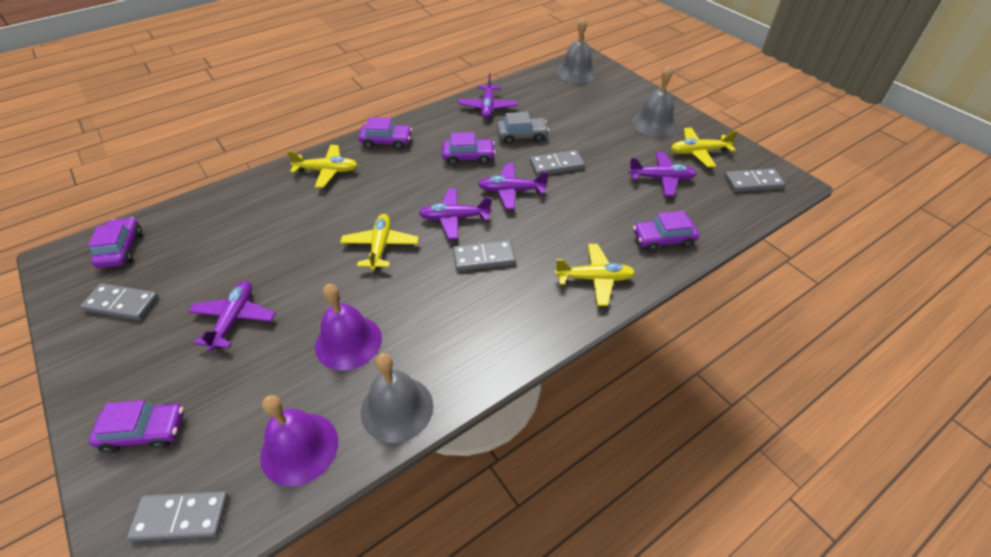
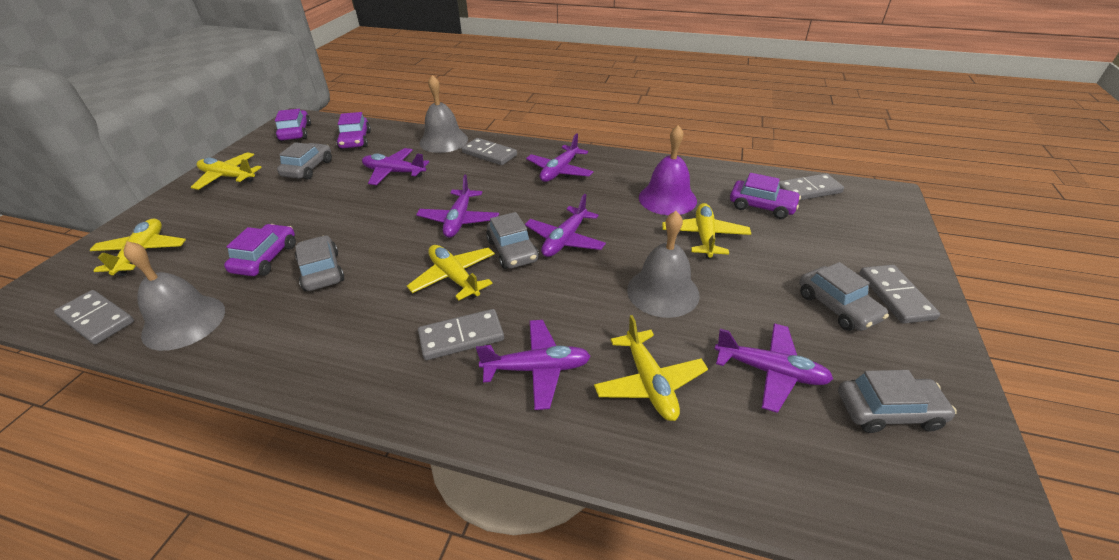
grey car: [497,112,549,144] = 1 -> [277,142,332,180] [295,235,344,291] [486,212,539,269] [799,262,889,331] [838,370,957,433] = 5
purple bell: [260,395,338,486] [315,284,382,371] = 2 -> [639,125,697,215] = 1
purple car: [88,217,142,268] [89,400,184,453] [358,117,412,150] [442,132,495,166] [633,211,699,252] = 5 -> [224,224,296,276] [275,109,311,142] [336,112,371,149] [730,173,801,219] = 4
purple plane: [188,281,276,351] [419,188,492,239] [458,73,518,118] [478,163,548,209] [628,152,697,196] = 5 -> [362,148,429,185] [416,175,499,238] [476,320,591,410] [525,194,606,257] [526,133,593,182] [715,323,833,413] = 6
yellow plane: [287,145,358,188] [340,214,419,271] [555,244,636,306] [671,127,738,168] = 4 -> [90,219,186,276] [191,152,262,190] [407,245,495,300] [594,315,708,421] [662,203,751,259] = 5

